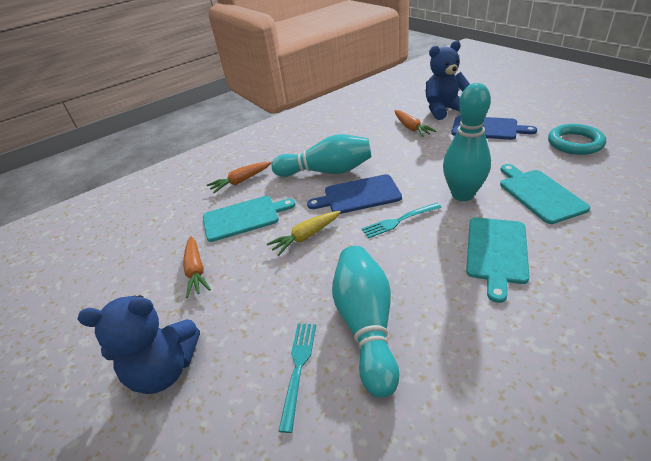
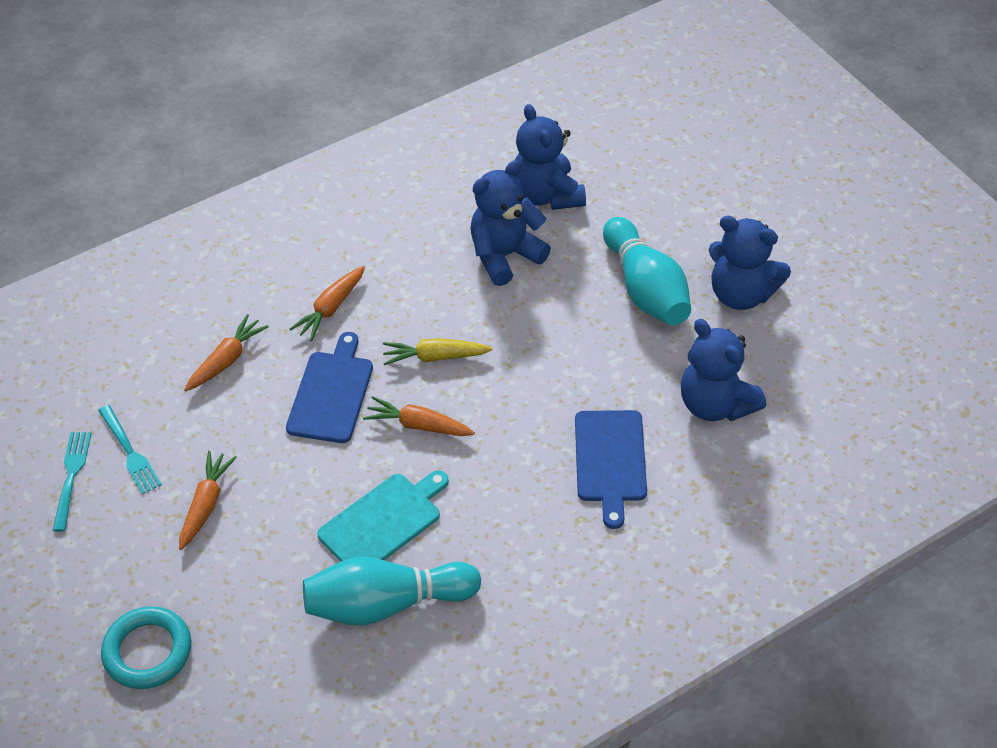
blue teddy bear: [77,295,200,394] [426,41,470,120] = 2 -> [470,160,551,286] [515,104,586,210] [681,319,766,421] [709,216,791,310] = 4
orange carrot: [183,236,211,298] [207,162,272,193] [395,110,437,137] = 3 -> [179,451,237,550] [184,314,269,391] [289,266,365,341] [363,396,475,436] = 4
turquoise bowling pin: [271,134,372,177] [332,246,399,398] [443,83,491,201] = 3 -> [303,557,481,626] [603,217,691,325] = 2
turquoise cutting board: [203,196,295,242] [466,218,530,303] [500,164,590,224] = 3 -> [317,470,449,562] = 1

